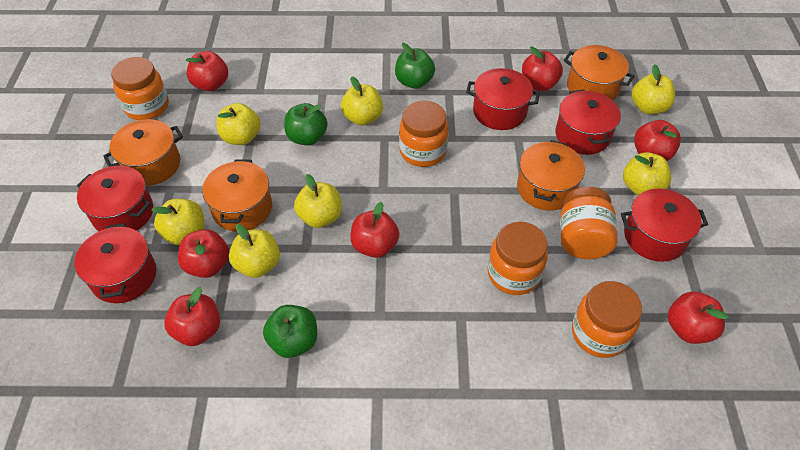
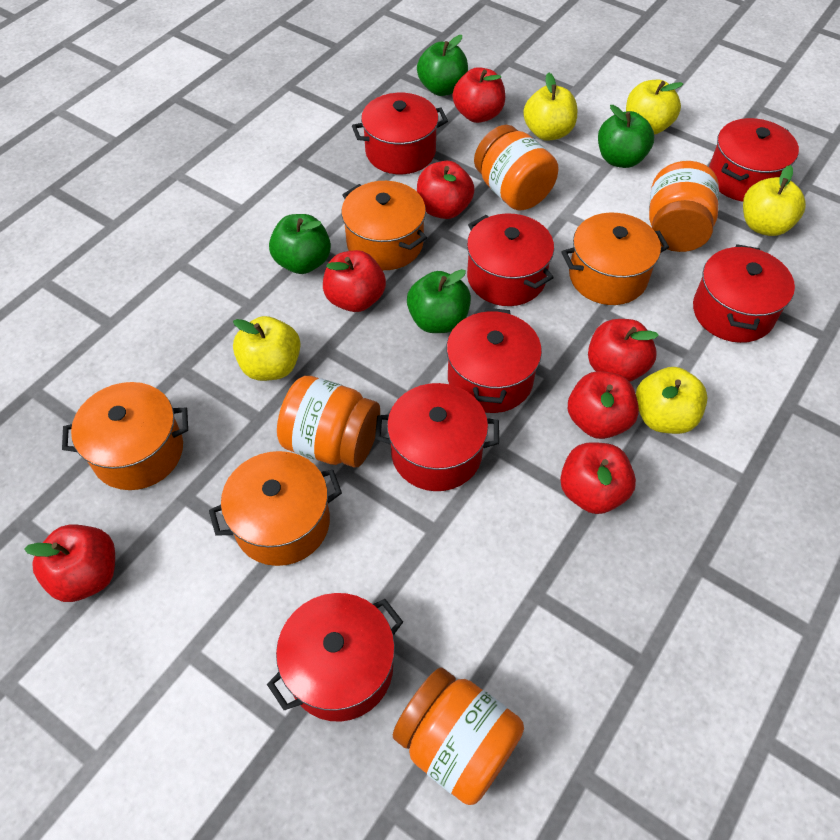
green apple: [263,305,317,358] [284,103,328,146] [395,43,435,89] = 3 -> [269,214,331,274] [407,269,471,333] [417,35,468,96] [598,105,654,168] = 4
orange jar: [111,57,169,120] [399,101,449,167] [487,222,548,295] [560,187,618,259] [572,281,642,358] = 5 -> [277,376,380,467] [393,667,524,805] [474,125,559,211] [649,161,719,252] = 4
red pot: [75,223,156,303] [77,166,153,231] [466,68,540,130] [555,90,621,155] [621,189,708,262] = 5 -> [267,593,403,722] [352,93,448,174] [375,383,499,491] [446,308,542,413] [467,213,554,306] [693,244,795,343] [709,118,799,202] = 7
yellow apple: [151,199,204,245] [217,103,261,145] [229,224,280,278] [294,174,342,228] [341,77,383,126] [623,152,671,195] [631,65,675,114] = 7 -> [233,316,301,381] [523,72,577,141] [626,80,683,135] [636,367,708,434] [743,165,806,236] = 5

